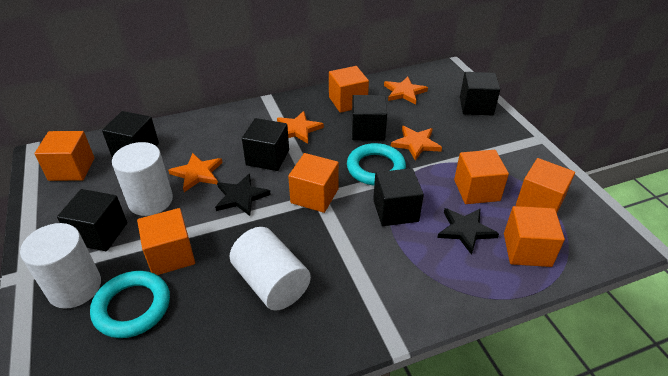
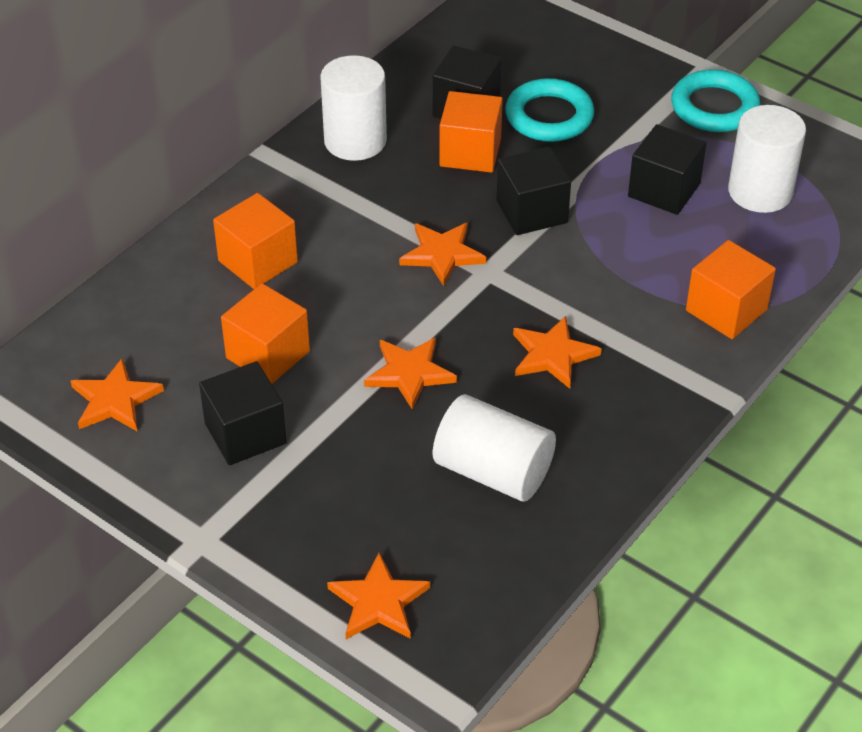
black cube: [57,189,127,251] [102,111,159,157] [242,118,289,171] [352,95,387,141] [373,168,424,226] [460,72,500,116] = 6 -> [199,361,287,465] [433,45,502,119] [496,147,571,235] [628,124,706,215] = 4
black star: [215,174,271,216] [437,208,499,255] = 2 -> none = 0
orange cube: [34,131,94,181] [137,208,195,275] [288,153,339,213] [329,66,369,113] [454,150,509,204] [504,206,565,267] [516,158,575,213] = 7 -> [213,193,298,289] [221,283,310,384] [439,91,503,173] [686,240,776,339] = 4
orange star: [168,153,223,192] [277,111,324,144] [384,77,428,104] [391,126,442,160] = 4 -> [71,358,164,431] [327,552,430,639] [364,337,457,410] [399,222,486,286] [513,316,602,389] = 5

